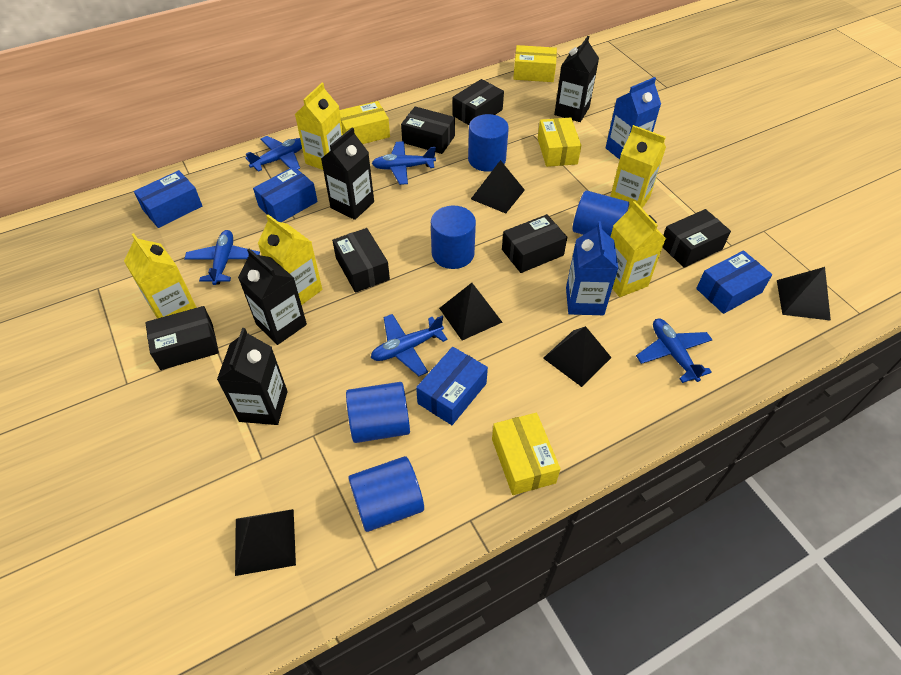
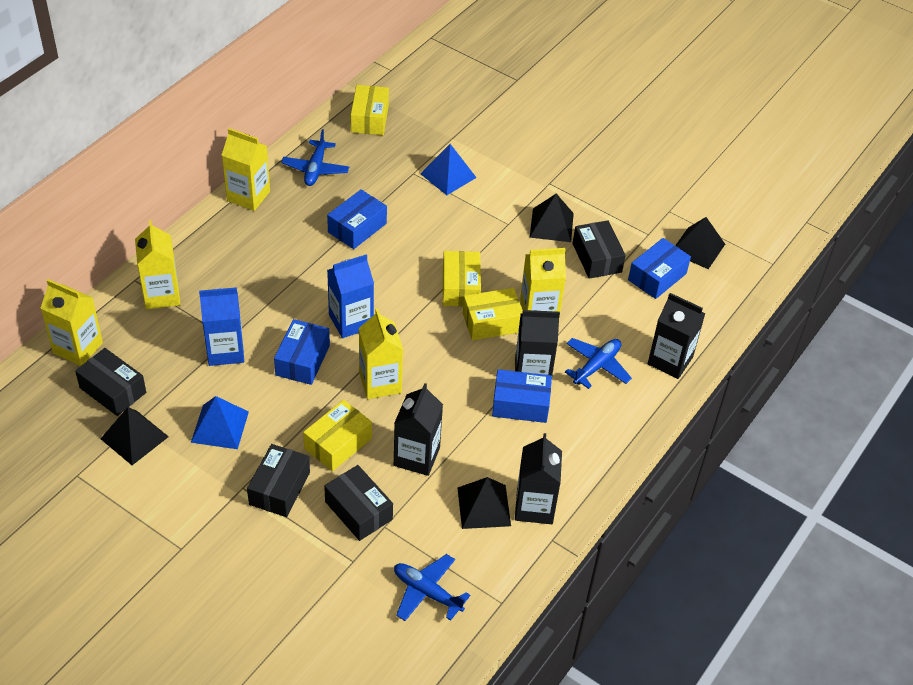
black box: [145,306,219,370] [332,228,390,293] [401,106,455,154] [452,79,504,125] [502,214,567,273] [663,209,731,268] = 6 -> [75,348,146,416] [247,444,310,517] [324,465,393,541] [572,220,626,279] = 4
black pyramid: [235,509,296,576] [439,283,502,340] [471,160,525,213] [543,326,612,387] [777,267,831,321] = 5 -> [101,407,169,465] [458,477,511,529] [530,194,574,242] [675,217,725,269] = 4
blue cylinder: [346,382,410,443] [348,456,424,532] [431,206,476,269] [468,114,509,172] [572,190,629,237] = 5 -> none = 0
blue plane: [184,230,260,285] [245,136,302,172] [371,314,448,376] [372,141,436,185] [636,319,712,383] = 5 -> [281,129,349,186] [394,554,470,621] [565,338,632,389] = 3
blue pyramid: none = 0 -> [191,396,249,449] [420,144,477,195] = 2

